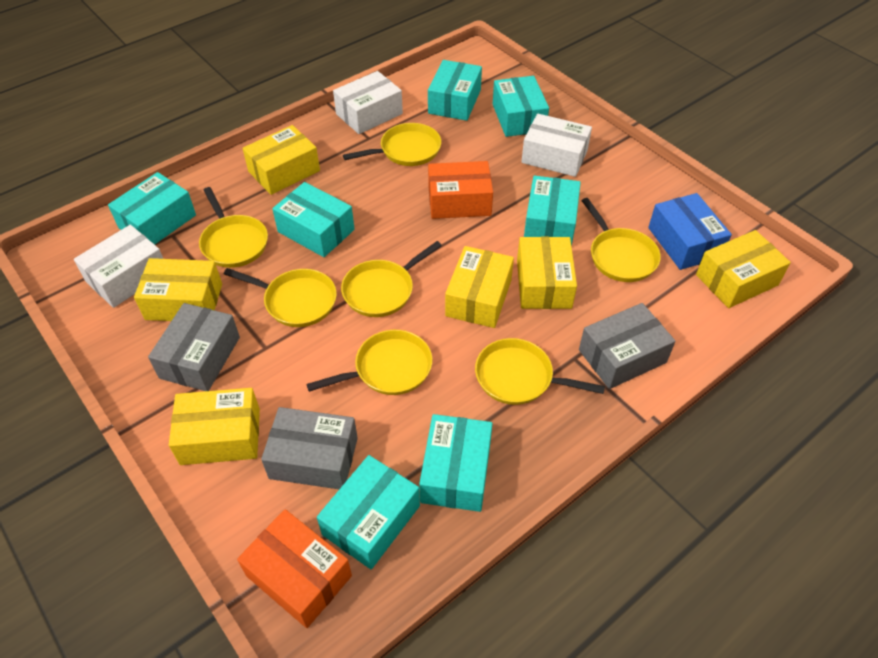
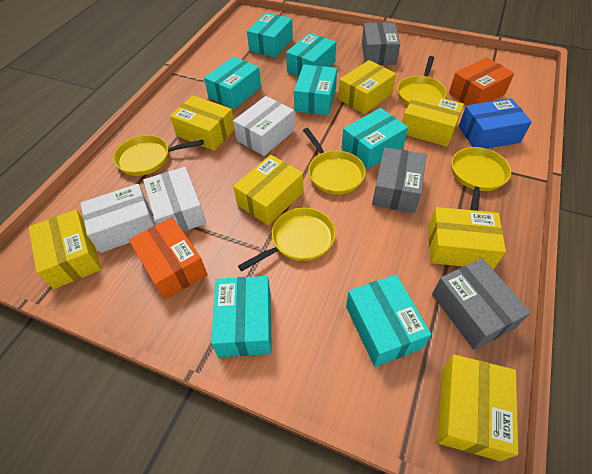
yellow box: [134,258,222,321] [169,388,260,465] [242,125,320,195] [445,246,514,328] [517,236,577,309] [696,230,791,308] = 6 -> [29,210,101,289] [170,95,235,151] [233,155,303,226] [338,60,396,114] [402,91,464,147] [428,207,506,269] [437,355,518,461] = 7
yellow pan: [199,187,268,268] [224,268,337,327] [306,330,432,395] [341,241,442,317] [343,123,441,166] [475,338,605,405] [582,198,661,282] = 7 -> [113,135,204,176] [238,208,335,271] [303,128,366,195] [397,56,447,105] [451,147,511,211] = 5

